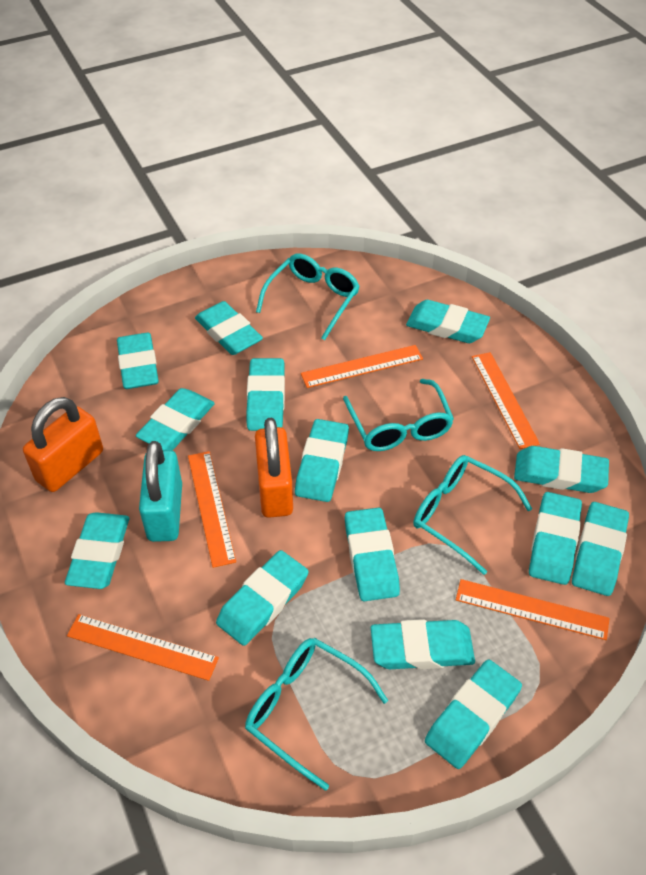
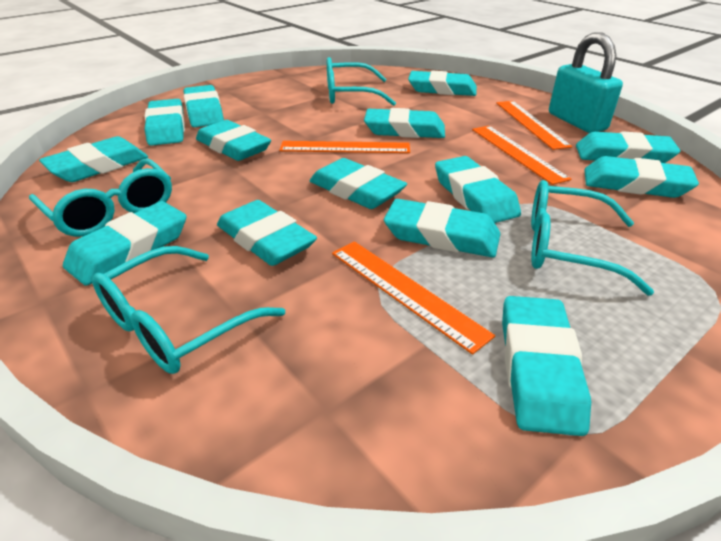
orange padlock: [23,397,103,492] [255,418,293,518] = 2 -> none = 0
orange ruler: [67,614,219,681] [188,451,236,568] [301,345,423,388] [456,579,610,640] [472,352,540,449] = 5 -> [279,141,410,153] [332,241,495,355] [472,126,571,185] [496,101,572,150] = 4

